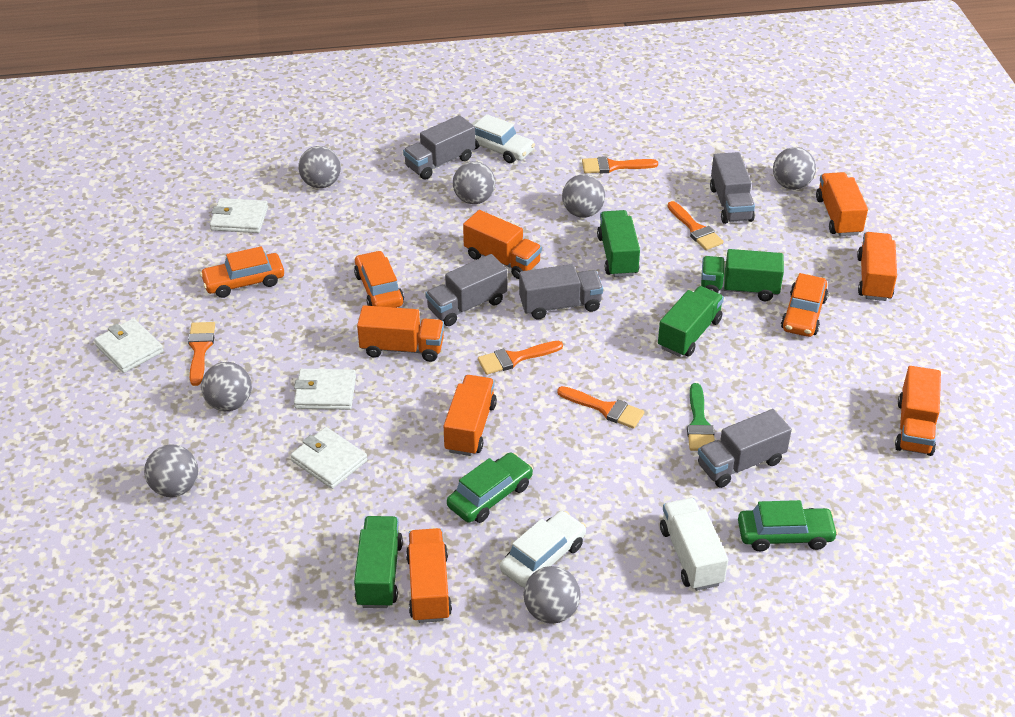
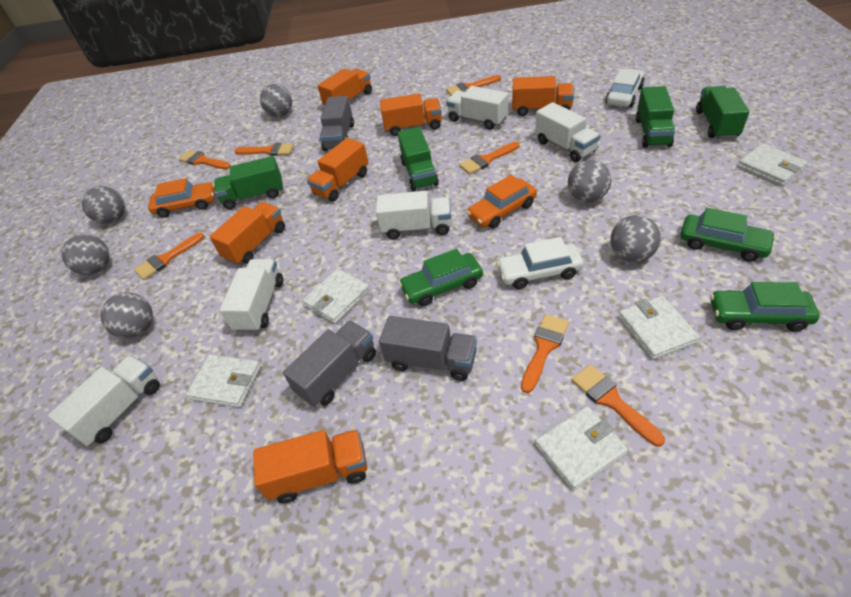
green brush: [687,383,715,451] = 1 -> none = 0
green car: [447,453,533,523] [738,500,838,551] = 2 -> [399,249,483,306] [680,208,776,262] [710,282,820,332] = 3
grey ball: [144,444,198,497] [201,362,252,411] [298,146,341,188] [453,161,495,204] [524,566,581,624] [562,174,605,218] [773,147,816,190] = 7 -> [62,234,110,275] [82,186,125,224] [100,292,153,339] [260,84,292,117] [568,160,612,202] [611,215,661,262] = 6
grey truck: [403,115,475,180] [425,254,507,326] [519,264,603,319] [698,409,792,488] [710,152,755,224] = 5 -> [283,320,376,407] [320,96,354,151] [379,316,477,381] = 3
orange brush: [188,322,215,386] [478,341,563,375] [557,386,644,429] [582,156,658,174] [667,201,724,250] = 5 -> [134,233,204,280] [179,150,231,169] [235,142,294,156] [446,75,501,96] [459,141,520,174] [521,314,569,393] [571,364,665,446] = 7
orange car: [200,246,284,298] [354,251,404,308] [781,273,828,337] = 3 -> [148,178,215,218] [467,175,537,228] = 2
orange truck: [357,305,444,362] [406,528,452,623] [444,375,497,456] [463,210,542,279] [816,172,868,236] [857,232,897,301] [895,366,941,456] = 7 -> [209,202,285,265] [253,429,367,503] [307,138,369,202] [317,69,372,105] [380,93,442,136] [512,76,574,116] = 6
white truck: [660,498,728,591] = 1 -> [48,355,160,446] [220,259,283,332] [376,191,451,239] [446,86,508,130] [535,102,600,162] = 5
white wallet: [94,318,164,373] [210,198,268,233] [290,427,367,489] [294,369,356,410] = 4 -> [186,354,261,408] [302,269,370,324] [535,406,628,491] [618,296,700,360] [737,144,808,186] = 5

